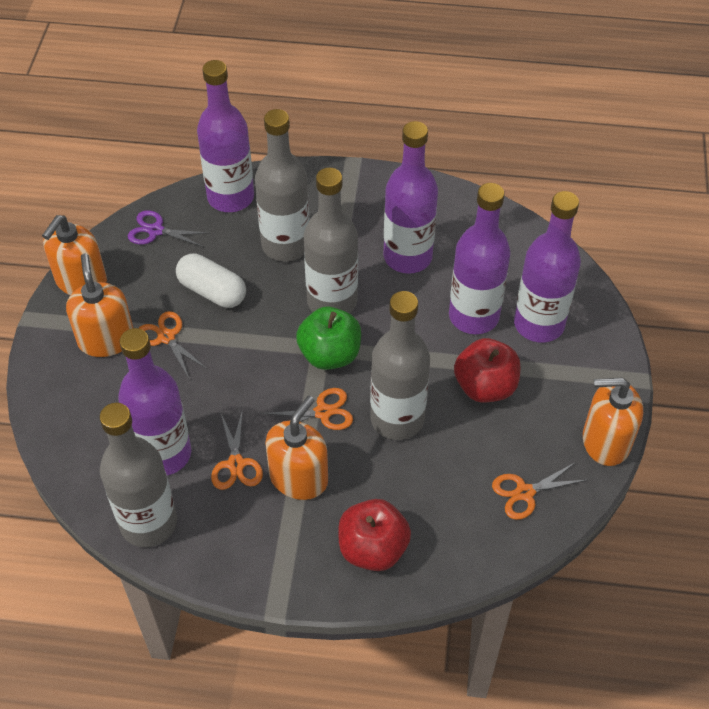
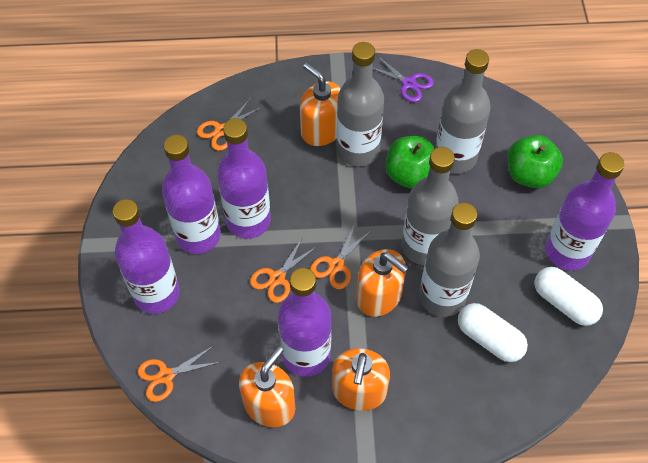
green apple: [296,307,361,370] = 1 -> [386,136,435,189] [507,135,563,188] = 2
red apple: [338,499,411,571] [454,338,521,403] = 2 -> none = 0
white capsule: [176,254,246,308] = 1 -> [458,303,528,362] [534,267,603,326] = 2

